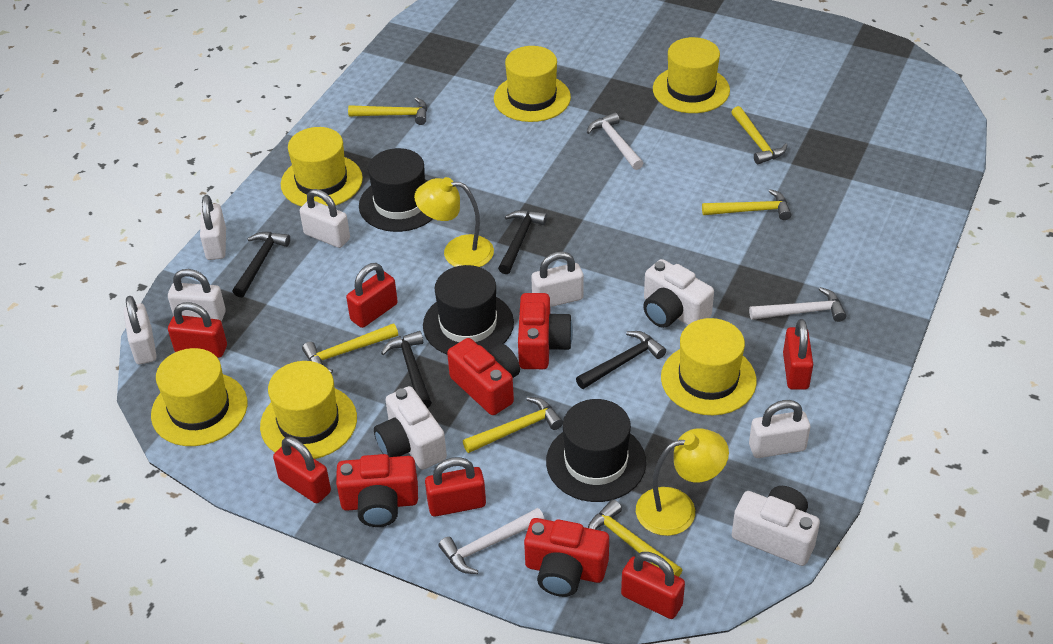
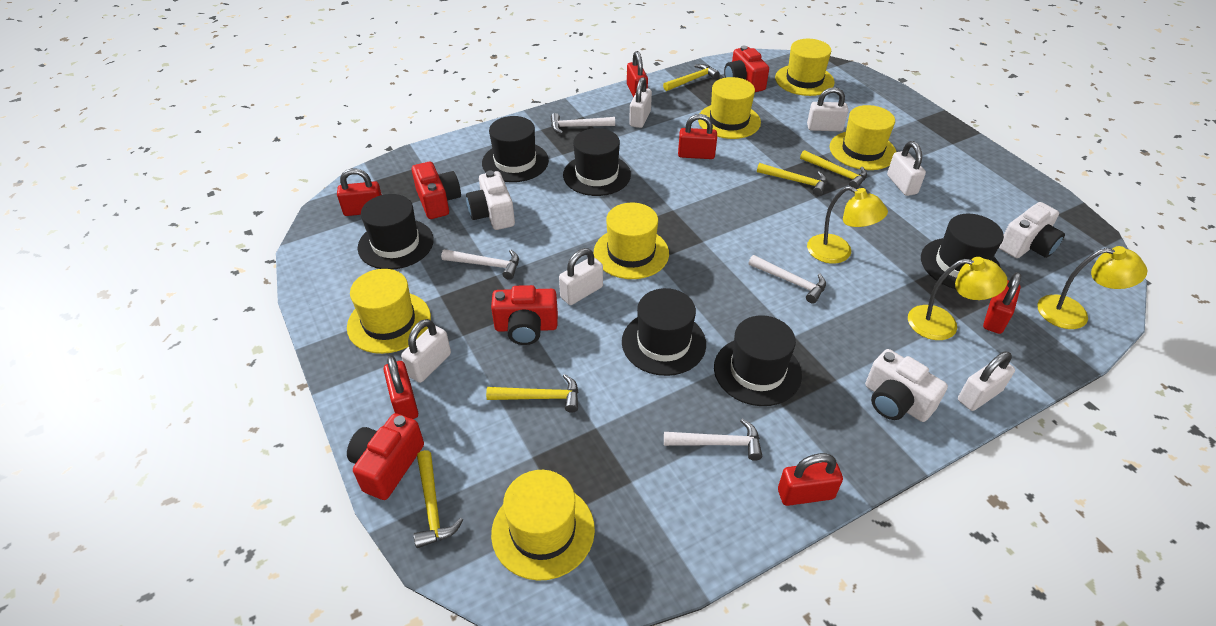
black hammer: [233,232,290,298] [381,331,432,408] [498,210,547,274] [576,331,666,389] = 4 -> none = 0
black hat: [359,148,433,232] [423,265,514,354] [546,399,646,502] = 3 -> [358,194,434,270] [482,116,549,182] [563,128,631,196] [622,288,706,376] [714,315,802,406] [921,214,1004,289] = 6
white hammer: [439,508,544,574] [587,112,643,170] [749,287,846,322] = 3 -> [441,249,519,280] [551,113,615,134] [664,419,762,461] [749,255,826,304] = 4
yellow hammer: [302,323,398,373] [348,97,427,125] [463,397,563,453] [588,499,682,577] [702,189,791,220] [731,106,787,164] = 6 -> [414,450,463,548] [486,374,578,413] [663,64,720,91] [757,163,827,196] [800,150,867,189] = 5
yellow lamp: [414,177,494,267] [636,428,729,536] = 2 -> [807,186,888,264] [908,257,1008,340] [1037,246,1147,329] = 3

